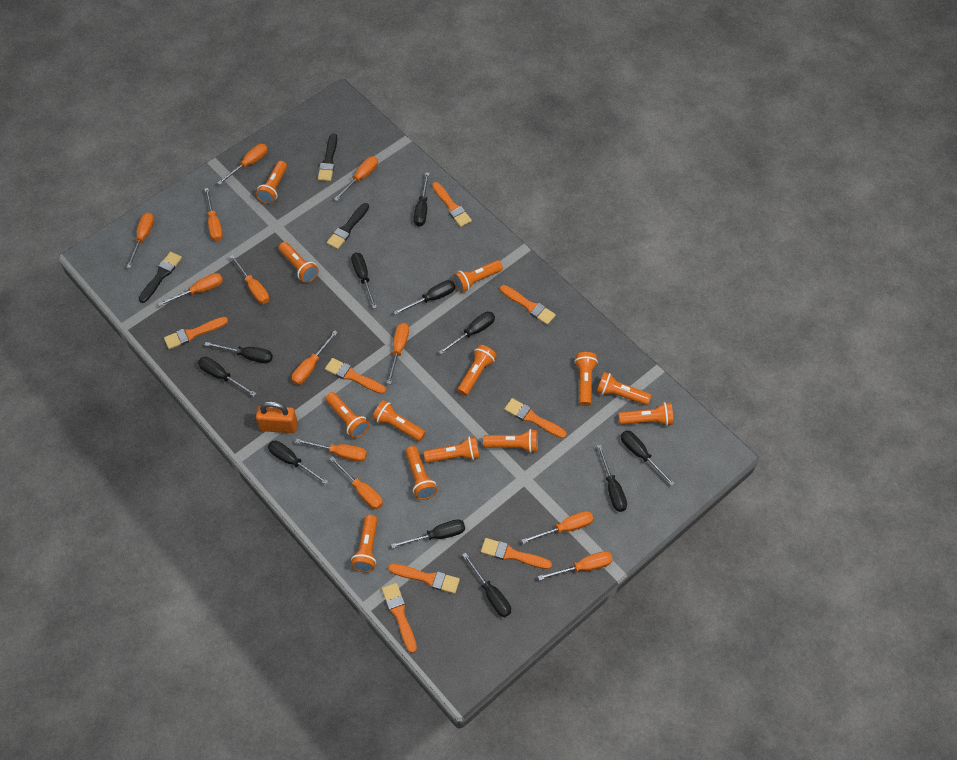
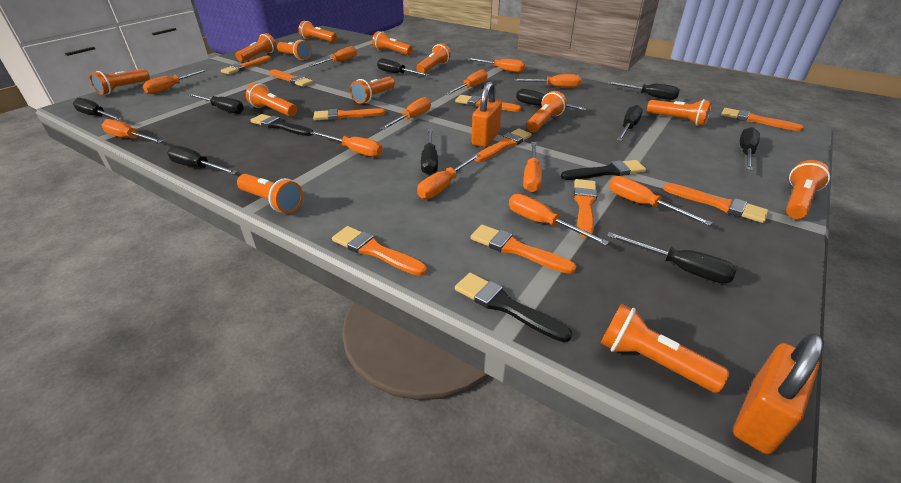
black screwdriver: [198,357,257,397] [205,342,273,363] [268,440,329,485] [351,253,377,309] [391,519,465,548] [393,280,455,315] [414,173,430,226] [439,312,495,355] [462,553,511,617] [597,445,627,512] [621,430,675,486] = 11 -> [73,98,123,121] [167,146,238,175] [189,94,244,114] [377,58,430,76] [421,129,438,175] [516,89,587,110] [607,82,680,100] [607,232,737,283] [617,105,643,141] [740,127,760,171] = 10
orange brush: [164,317,228,349] [325,358,386,394] [382,583,417,653] [388,564,460,594] [432,182,472,227] [481,538,552,569] [500,285,556,325] [504,398,567,439] = 8 -> [221,56,271,75] [270,69,313,87] [313,108,385,120] [332,226,427,276] [455,95,522,112] [470,225,577,274] [474,129,532,162] [574,179,597,238] [663,183,769,223] [721,108,803,131] = 10
orange padlock: [256,401,298,433] = 1 -> [472,82,502,147] [733,333,824,454] = 2

